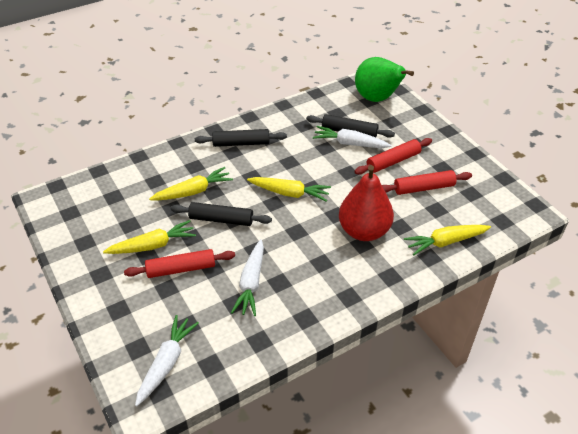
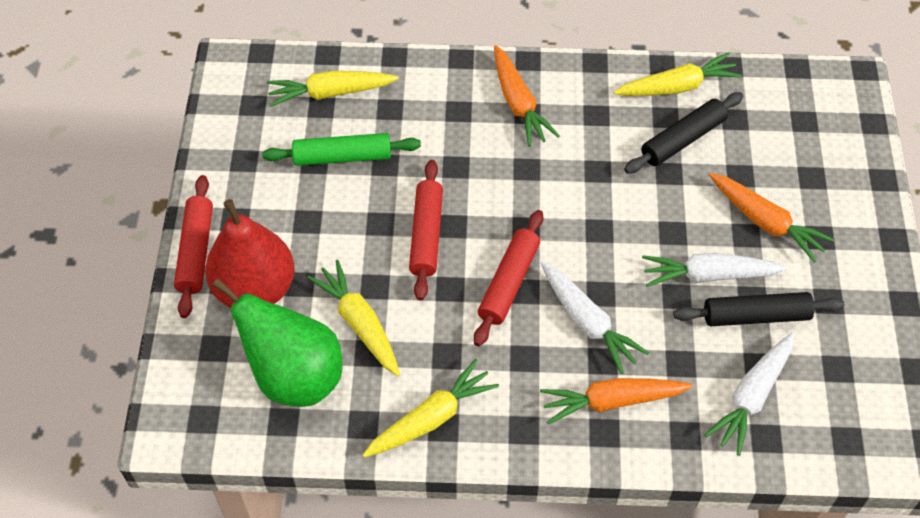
black rolling pin: [170,202,272,226] [195,129,287,147] [306,114,395,138] = 3 -> [624,92,743,174] [673,292,844,326] = 2
green rolling pin: none = 0 -> [262,133,421,166] = 1
orange carrot: none = 0 -> [494,45,560,147] [540,378,693,424] [709,173,834,263] = 3

